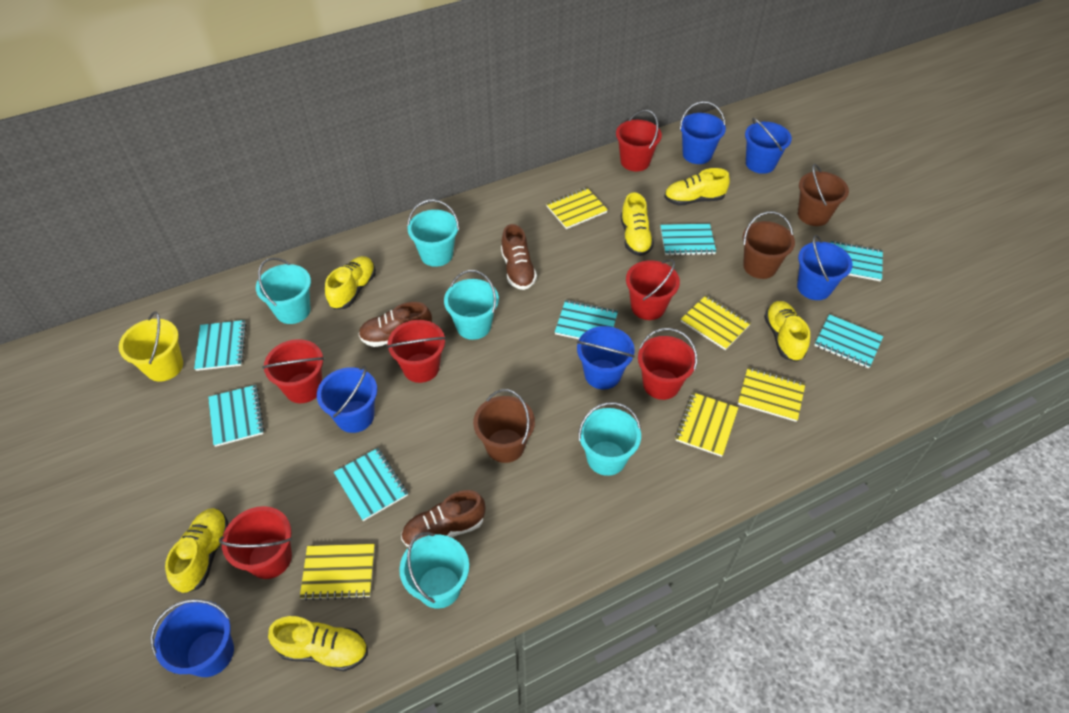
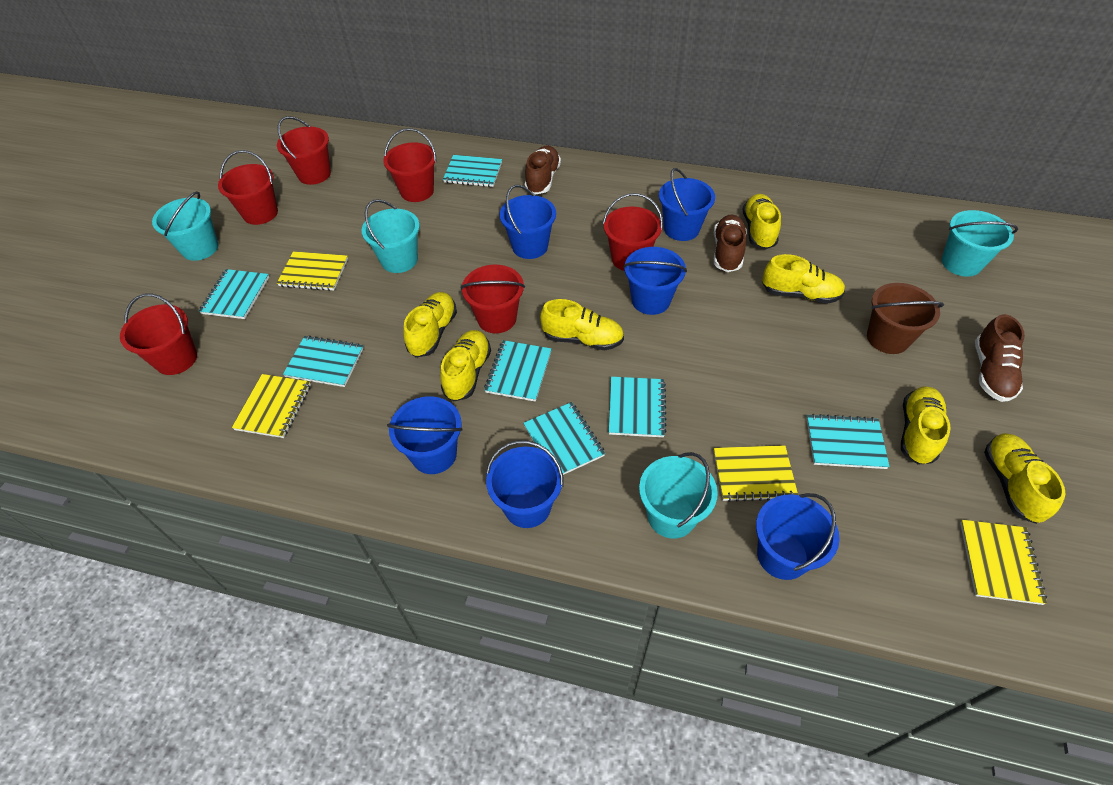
brown bucket: [473,389,535,463] [742,211,795,279] [798,164,849,226] = 3 -> [867,283,944,354] = 1
turquoise bucket: [256,258,311,324] [399,532,469,609] [407,199,459,267] [444,270,499,340] [578,402,641,476] = 5 -> [152,191,218,261] [362,199,420,273] [639,452,718,539] [942,210,1018,277] = 4
yellow bucket: [119,311,183,381] = 1 -> none = 0
yellow notebook: [300,544,375,601] [546,188,608,229] [675,392,738,457] [681,295,751,350] [738,367,805,422] = 5 -> [232,374,311,438] [277,251,348,291] [714,445,798,502] [960,520,1047,605] = 4
yellow shoe: [165,508,229,593] [268,616,368,671] [325,256,376,309] [620,192,654,256] [664,168,730,206] [764,301,810,362] = 6 -> [403,292,457,357] [440,330,491,401] [540,299,624,350] [743,194,781,249] [762,254,845,304] [901,386,951,465] [984,433,1065,524] = 7

